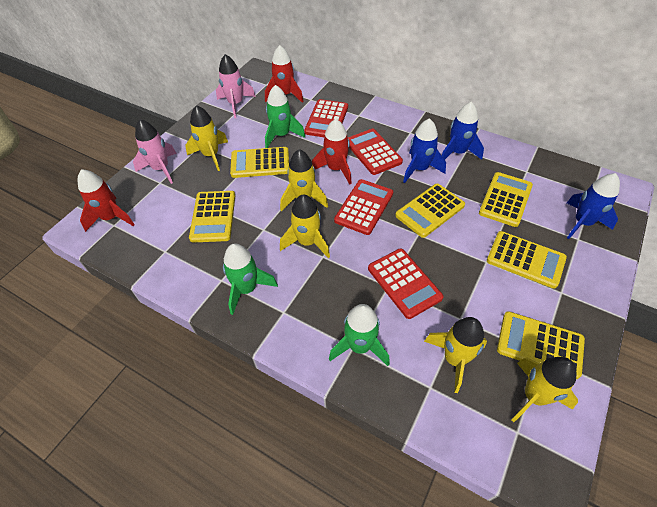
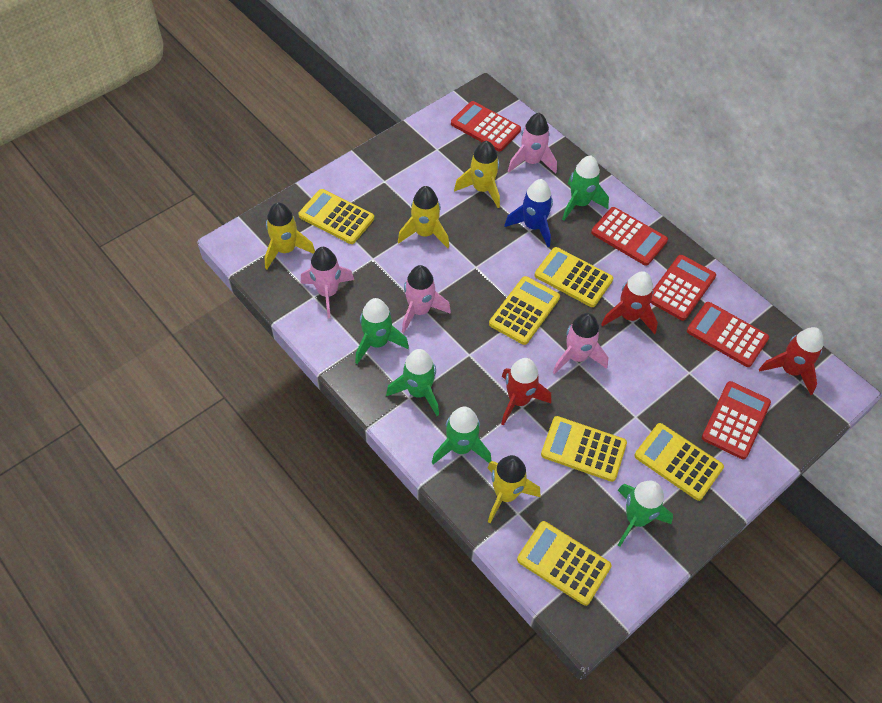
blue rocket: [403,118,446,183] [442,102,484,160] [567,173,620,239] = 3 -> [504,179,553,247] = 1
green rocket: [223,243,278,315] [265,85,305,148] [329,304,390,366] = 3 -> [355,298,409,364] [386,349,439,416] [432,407,491,464] [562,156,609,221] [618,481,673,547] = 5
pink rocket: [133,119,177,184] [216,54,256,118] = 2 -> [301,247,354,318] [402,265,451,333] [508,113,557,174] [553,313,608,374] = 4
red calculator: [304,99,348,137] [334,179,393,235] [348,129,403,175] [368,248,444,319] = 4 -> [451,101,521,152] [591,207,668,266] [650,255,716,321] [687,302,769,367] [702,381,771,459] = 5
yellow rocket: [185,105,228,171] [280,149,328,211] [280,194,330,258] [424,317,487,393] [512,357,578,422] = 5 -> [264,203,315,269] [398,186,449,248] [454,141,500,208] [487,455,540,523] = 4

